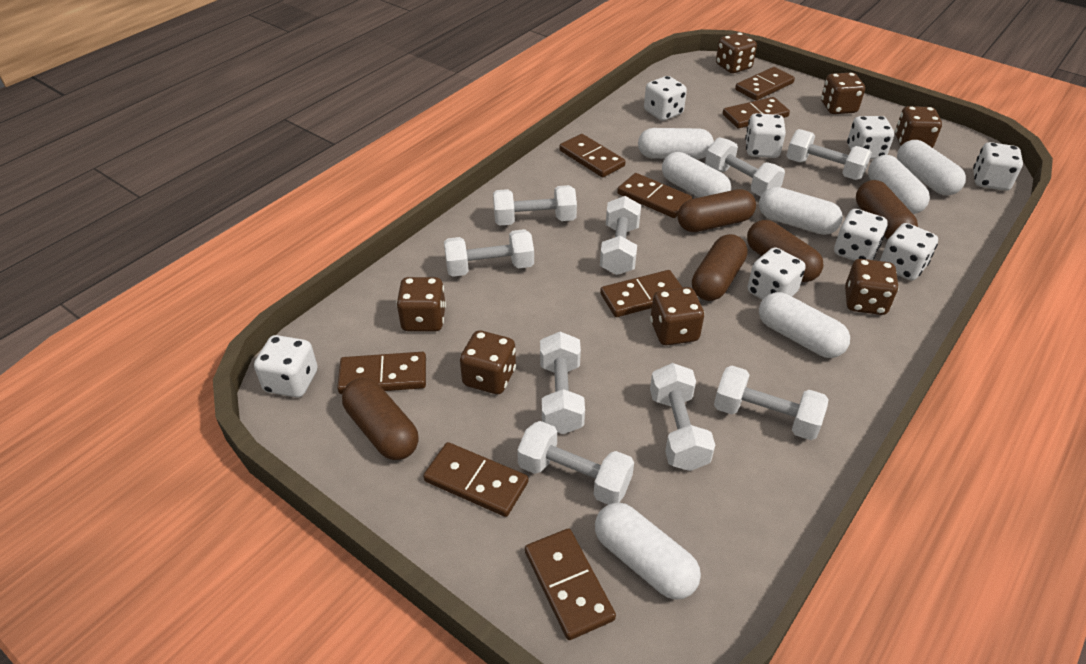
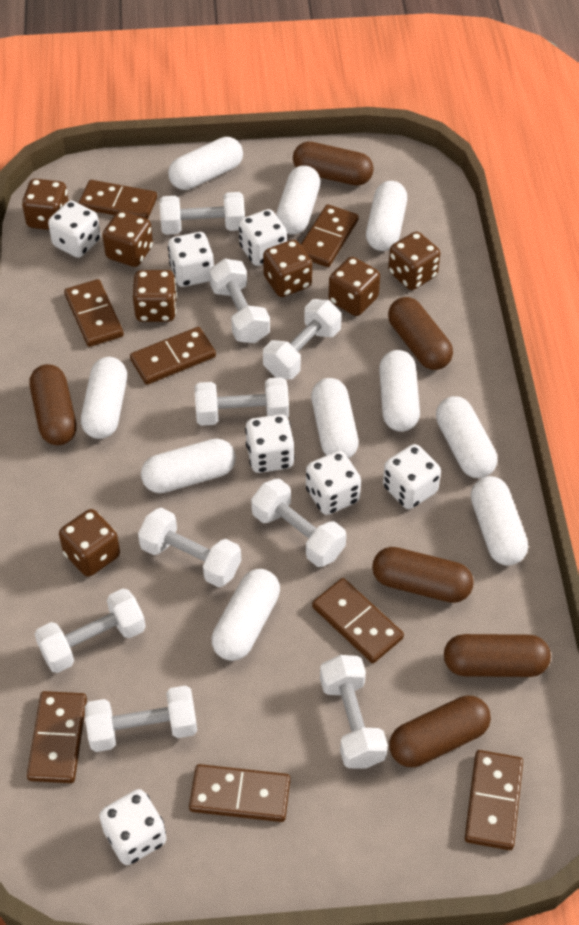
brown capsule: [342,378,419,460] [678,189,756,232] [692,234,748,301] [747,220,824,282] [856,180,918,239] = 5 -> [30,364,77,445] [293,141,374,186] [372,547,474,603] [388,297,453,370] [389,696,491,767] [444,634,551,677] = 6
white capsule: [595,503,701,600] [638,128,714,159] [662,152,731,198] [759,187,843,235] [759,292,850,358] [868,155,930,214] [897,140,966,196] = 7 -> [81,357,127,439] [141,439,236,493] [168,137,243,190] [212,569,280,661] [276,165,320,235] [311,378,359,458] [366,181,407,251] [379,350,420,432] [436,396,497,478] [471,476,528,566] = 10
white dice: [254,335,318,398] [644,76,687,121] [745,113,786,158] [748,247,806,300] [834,209,888,261] [847,116,894,160] [880,223,938,281] [973,142,1023,191] = 8 -> [48,201,101,258] [99,789,166,865] [168,232,214,287] [239,209,287,266] [245,414,295,473] [306,451,361,515] [383,444,441,509] = 7

